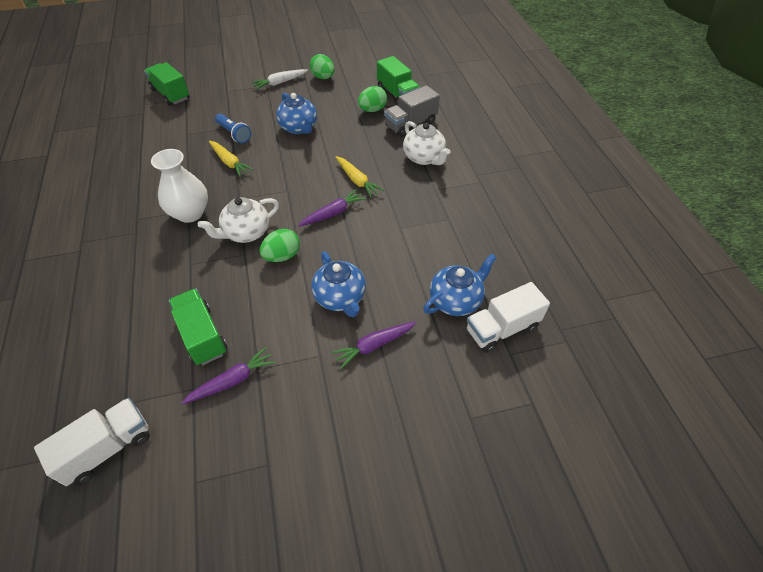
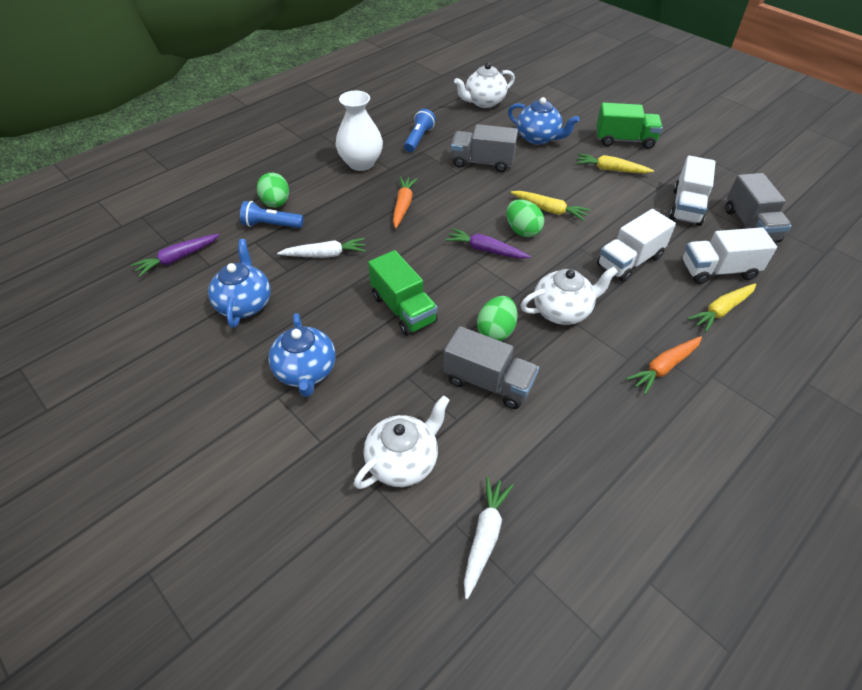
blue flashlight: [215,114,251,143] = 1 -> [240,201,304,228] [404,109,436,152] = 2
green truck: [144,62,190,106] [169,289,227,365] [377,56,420,105] = 3 -> [368,250,438,336] [596,103,663,149] = 2
grey truck: [384,85,440,137] = 1 -> [444,326,539,409] [451,124,518,172] [725,173,792,242] = 3
orange carrot: none = 0 -> [393,177,418,228] [626,336,702,395] = 2
purple carrot: [181,347,276,404] [298,189,366,226] [331,321,416,369] = 3 -> [131,234,219,277] [445,228,531,259] = 2
white carrot: [251,69,308,90] = 1 -> [277,238,366,258] [464,477,514,599] = 2
white teapot: [198,197,279,243] [403,121,450,165] = 2 -> [354,395,450,489] [454,63,515,108] [520,267,618,325] = 3
white truck: [34,398,150,486] [466,282,550,353] = 2 -> [597,209,676,282] [669,156,716,226] [682,227,777,284] = 3
yellow carrot: [209,141,254,177] [336,156,384,198] = 2 -> [511,191,590,221] [576,153,654,173] [688,283,756,332] = 3

